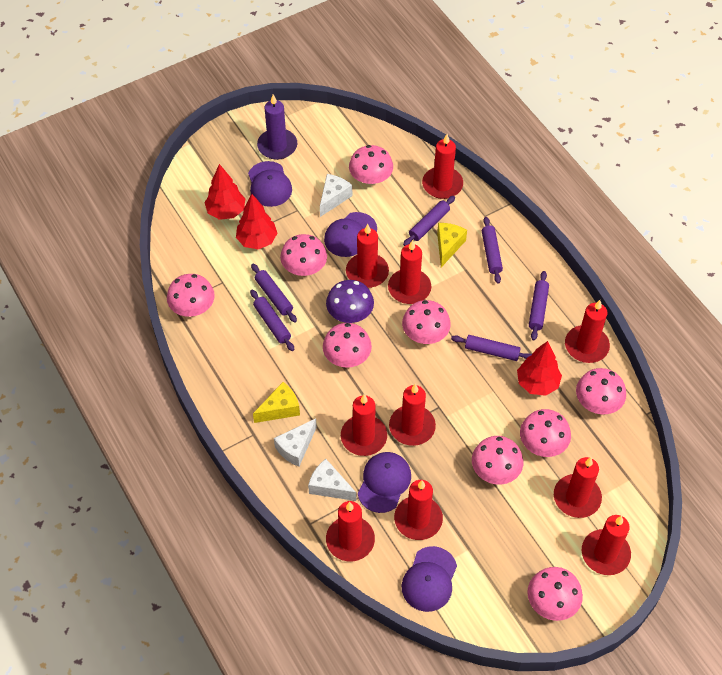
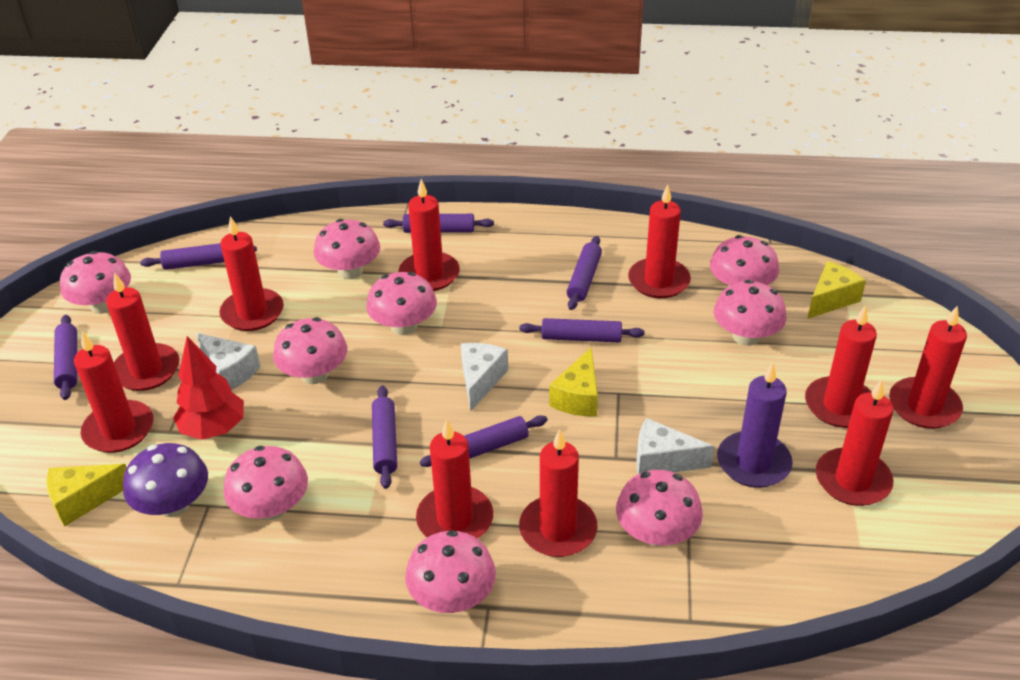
purple cap: [248,161,292,207] [324,212,377,257] [358,452,411,513] [402,546,457,612] = 4 -> none = 0
purple rolling pin: [250,289,294,351] [251,264,297,323] [403,196,455,246] [451,335,532,361] [482,217,503,284] [529,271,549,341] = 6 -> [54,315,77,400] [140,243,257,270] [372,385,397,489] [383,214,494,233] [420,415,548,467] [520,318,645,342] [567,236,602,310] = 7
red tree: [204,164,245,220] [236,194,277,249] [517,341,562,396] = 3 -> [173,336,244,440] = 1
yellow cheese: [253,382,300,423] [437,223,467,267] = 2 -> [46,464,127,527] [549,348,598,417] [807,261,866,319] = 3

